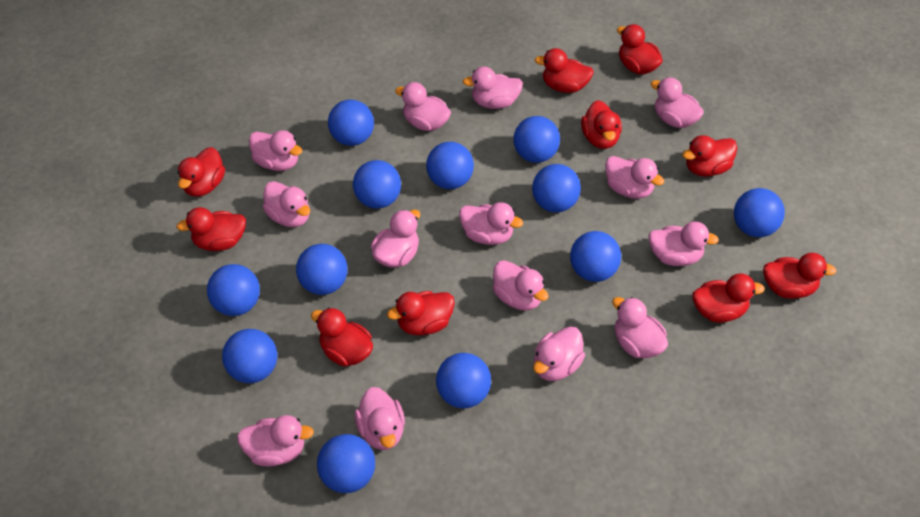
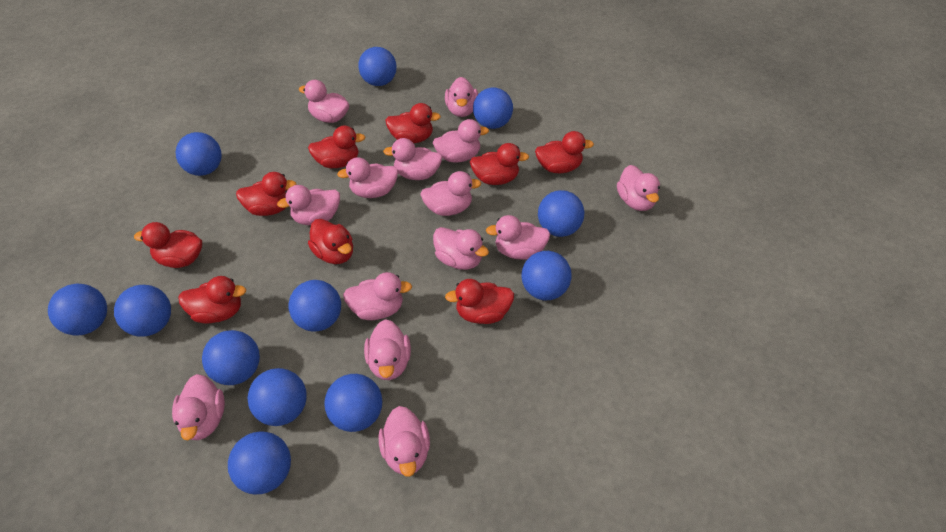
red duck: [176,207,246,251] [177,147,225,197] [311,308,373,367] [387,291,455,335] [534,48,594,93] [581,100,622,149] [617,24,663,74] [682,135,738,177] [692,273,765,323] [763,253,837,299] = 10 -> [134,222,202,268] [178,276,246,324] [236,172,297,216] [308,126,365,168] [308,219,353,264] [385,103,441,143] [445,279,514,324] [470,143,529,185] [535,131,594,173] = 9

